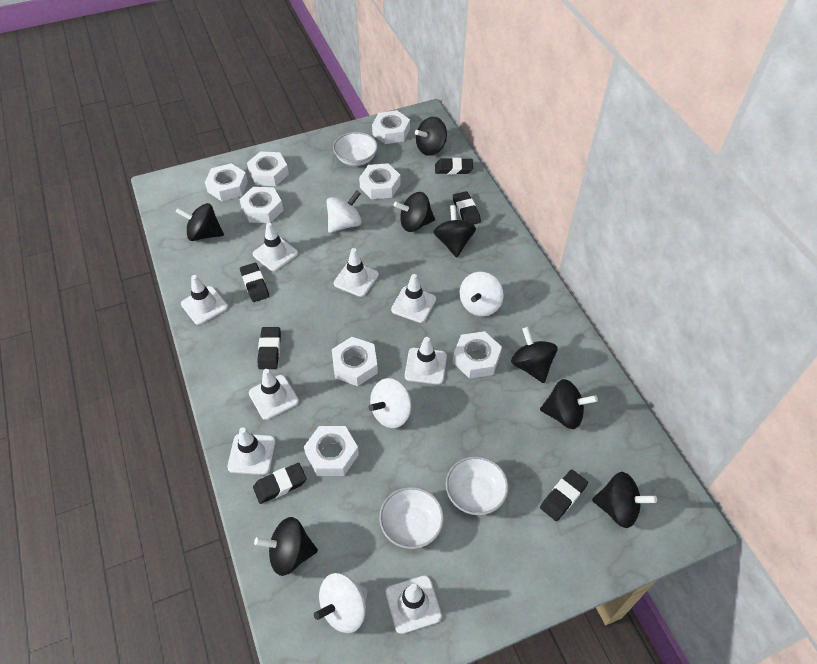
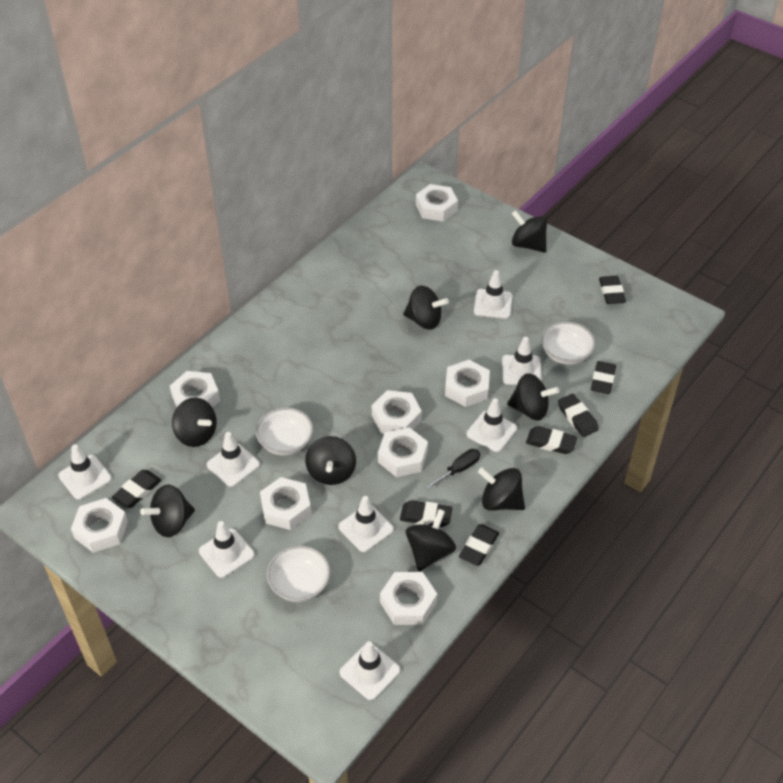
black eraser: [240,263,269,302] [253,463,306,504] [257,327,281,369] [435,158,473,175] [453,191,481,225] [540,470,588,521] = 6 -> [112,470,161,508] [400,500,453,527] [459,524,499,566] [526,426,577,454] [558,394,599,437] [591,361,616,394] [599,276,626,304] = 7
black screwdriver: none = 0 -> [425,449,480,489] = 1
white spinning top: [314,573,368,633] [327,190,362,233] [369,378,411,428] [460,272,503,316] = 4 -> none = 0

